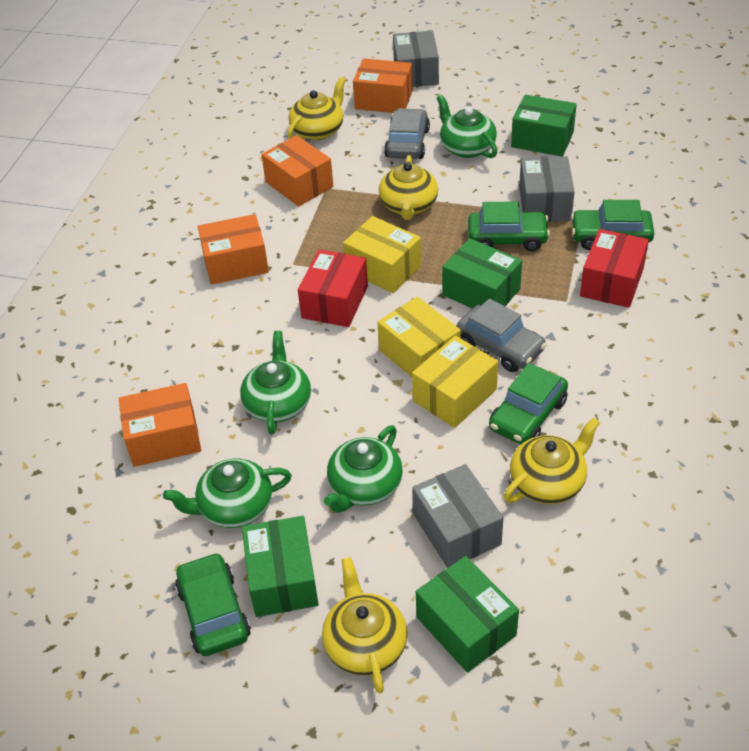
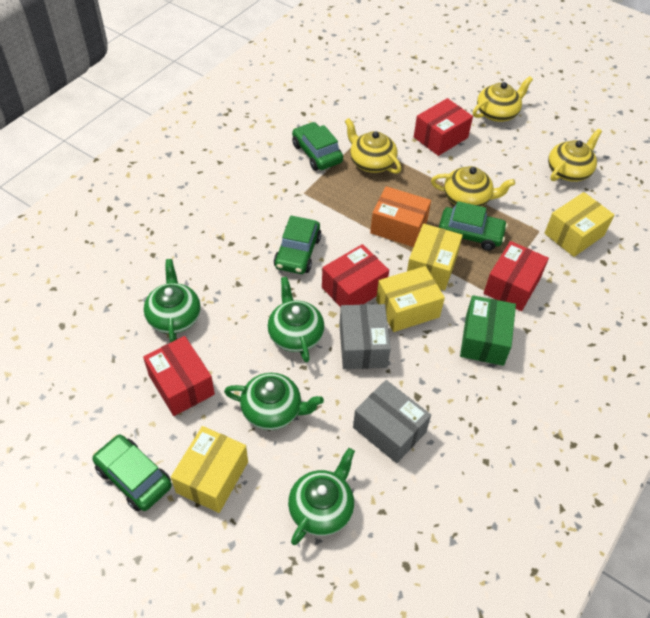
green box: [242,516,319,617] [416,556,519,673] [442,238,522,309] [511,95,577,157] = 4 -> [460,295,516,366] = 1
grey box: [393,31,439,87] [412,464,503,568] [519,156,575,222] = 3 -> [339,304,391,369] [353,380,431,463] = 2
grey car: [384,108,430,159] [456,298,547,372] = 2 -> none = 0
orange box: [119,383,201,467] [198,214,269,285] [261,135,333,206] [353,58,413,113] = 4 -> [370,186,431,247] = 1
red box: [298,249,368,327] [580,229,649,308] = 2 -> [143,336,215,416] [322,244,389,307] [414,98,473,156] [484,241,549,311] = 4
yellow box: [343,216,421,293] [377,297,461,377] [412,335,498,428] = 3 -> [171,426,248,513] [376,266,445,332] [407,223,463,291] [544,192,614,257] = 4

